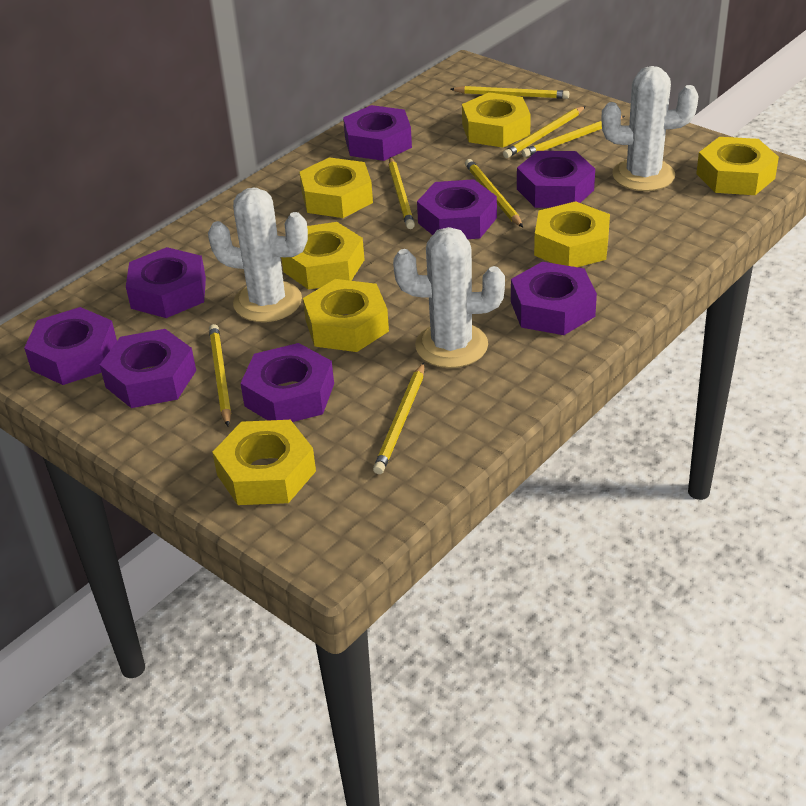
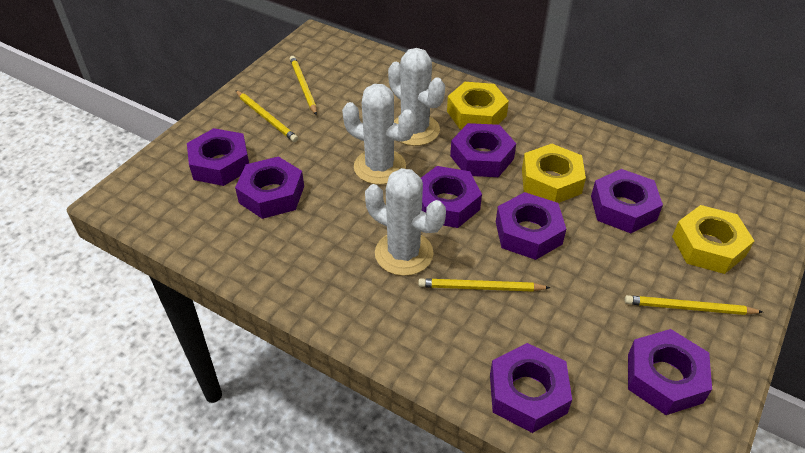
yellow nut: [212,420,316,505] [281,222,365,290] [299,157,373,218] [303,279,389,352] [462,92,531,148] [534,201,610,267] [696,137,779,195] = 7 -> [447,82,509,129] [522,144,586,203] [672,205,754,274] = 3
yellow pencil: [209,324,231,426] [373,362,425,474] [389,157,415,229] [451,86,569,99] [465,159,523,227] [503,106,586,158] [521,116,625,157] = 7 -> [235,90,298,142] [290,56,317,115] [418,278,550,292] [625,295,763,315] = 4

